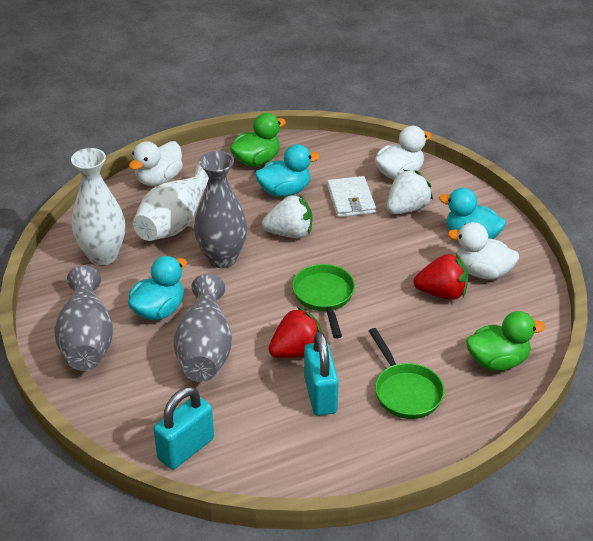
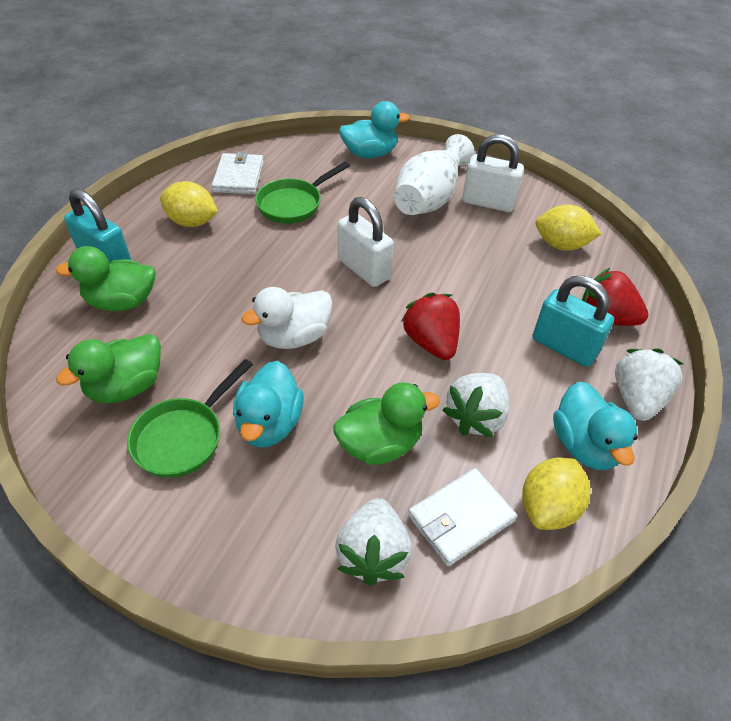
green duck: [230,113,286,167] [466,311,545,371] = 2 -> [56,246,155,311] [56,334,161,403] [333,382,440,465] = 3
grey vase: [54,265,113,371] [174,274,232,382] [194,151,247,268] = 3 -> none = 0
white duck: [129,141,183,186] [375,126,432,180] [448,222,519,279] = 3 -> [241,287,333,349] = 1
white padlock: none = 0 -> [338,197,393,287] [462,134,524,212] = 2
white strawberry: [262,194,312,238] [387,170,433,214] = 2 -> [335,498,412,586] [442,373,510,437] [615,349,683,421] = 3
white vase: [71,148,125,265] [133,163,209,241] = 2 -> [394,134,474,215] = 1
white wallet: [327,176,376,217] = 1 -> [212,151,264,194] [408,468,517,567] = 2
yellow lemon: none = 0 -> [160,181,218,227] [522,458,590,530] [536,205,601,251] = 3

